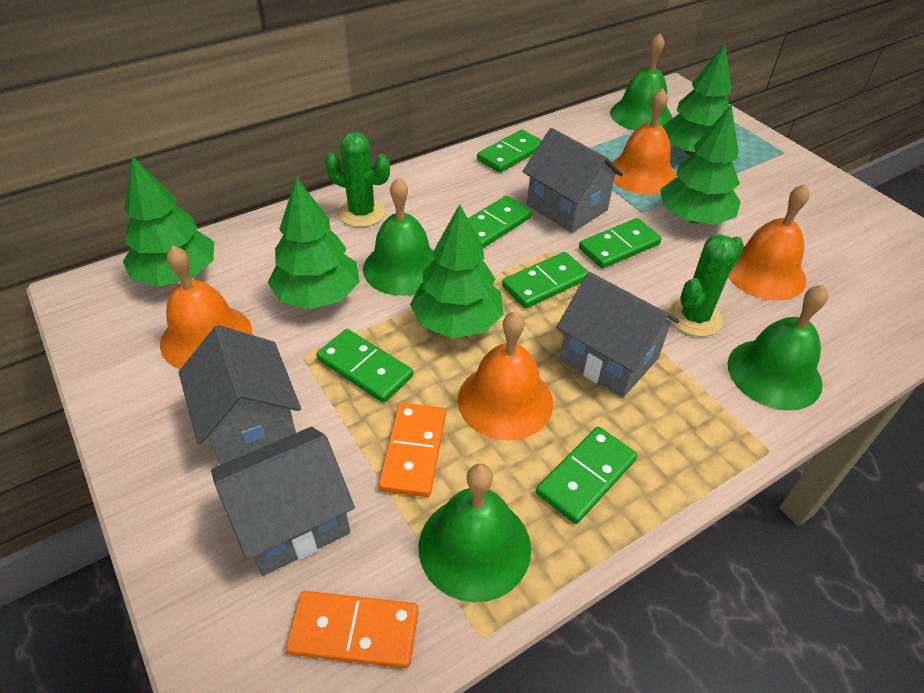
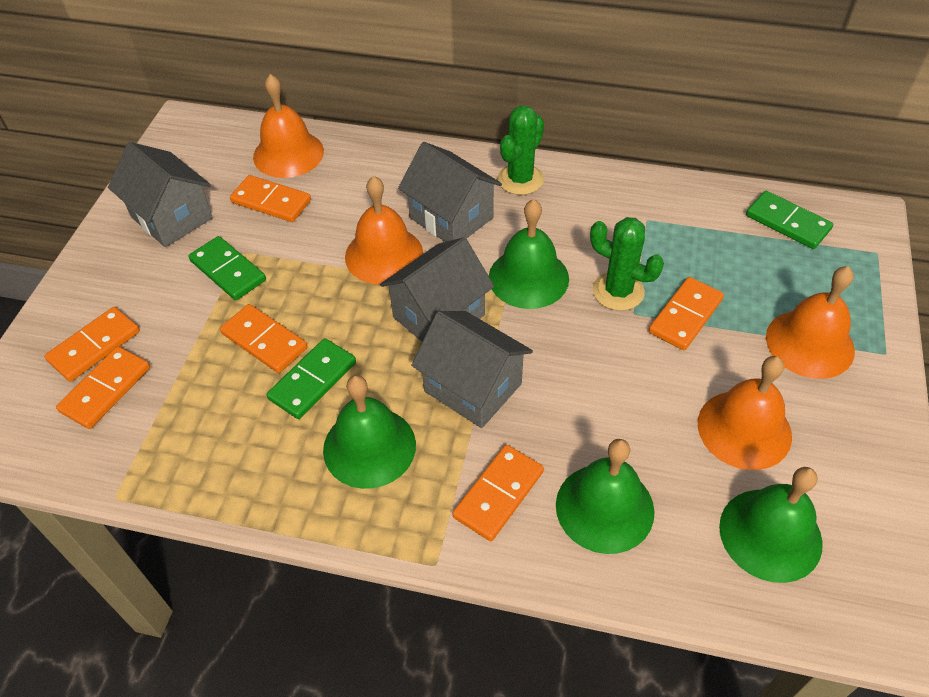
green domino: [316,329,413,403] [468,196,532,248] [477,130,542,173] [502,252,589,308] [536,427,637,524] [579,218,662,269] = 6 -> [188,236,266,300] [267,338,356,419] [746,191,833,249] = 3
green tree: [123,156,214,287] [267,177,360,309] [410,204,504,338] [660,105,741,225] [662,44,731,156] = 5 -> none = 0
orange domino: [286,591,419,668] [378,403,446,497] = 2 -> [44,307,140,382] [56,346,150,429] [220,304,308,373] [230,175,311,222] [453,445,544,541] [649,277,724,350] = 6

